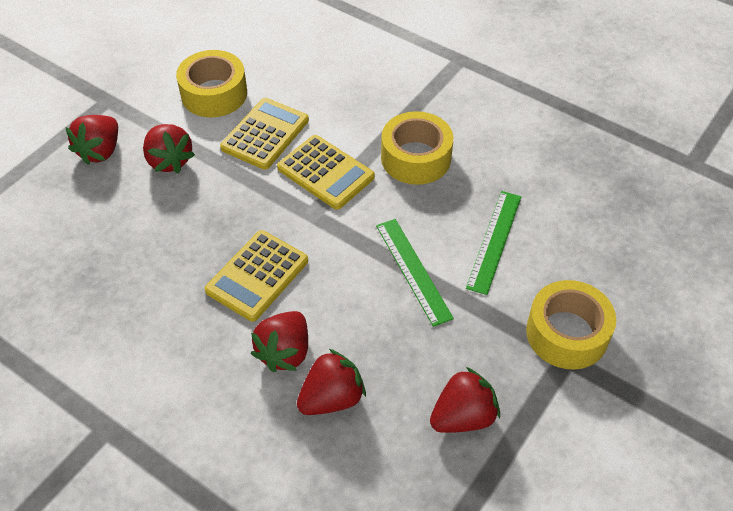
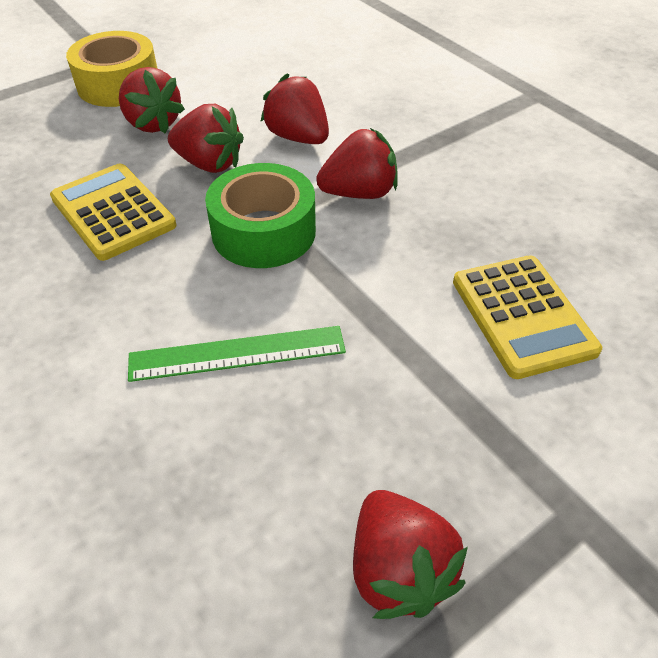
green ruler: [376,219,454,327] [466,191,521,295] = 2 -> [128,326,346,382] = 1
green tape: none = 0 -> [205,163,316,268] = 1
yellow calculator: [205,230,308,322] [220,98,309,170] [277,135,375,210] = 3 -> [50,164,176,261] [453,255,602,379] = 2
yellow tape: [176,50,247,117] [381,111,453,185] [526,280,616,370] = 3 -> [66,31,158,107] = 1

